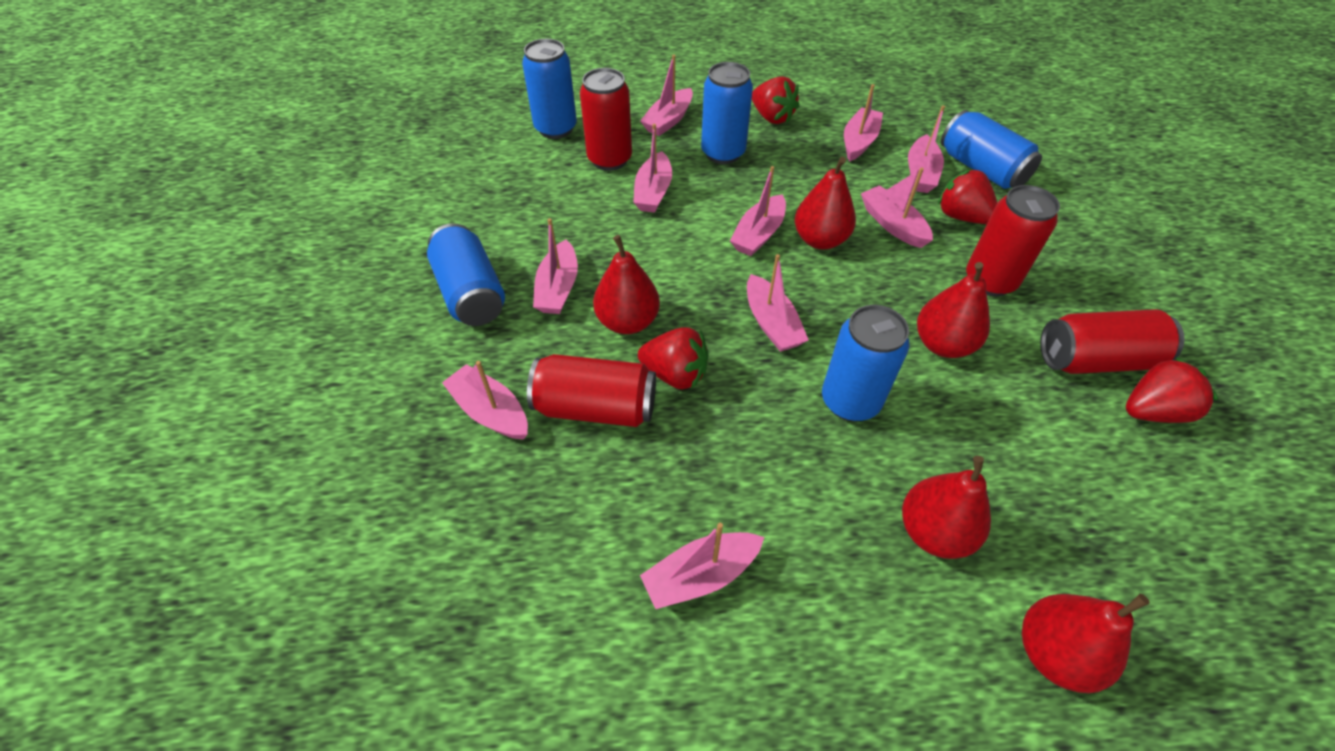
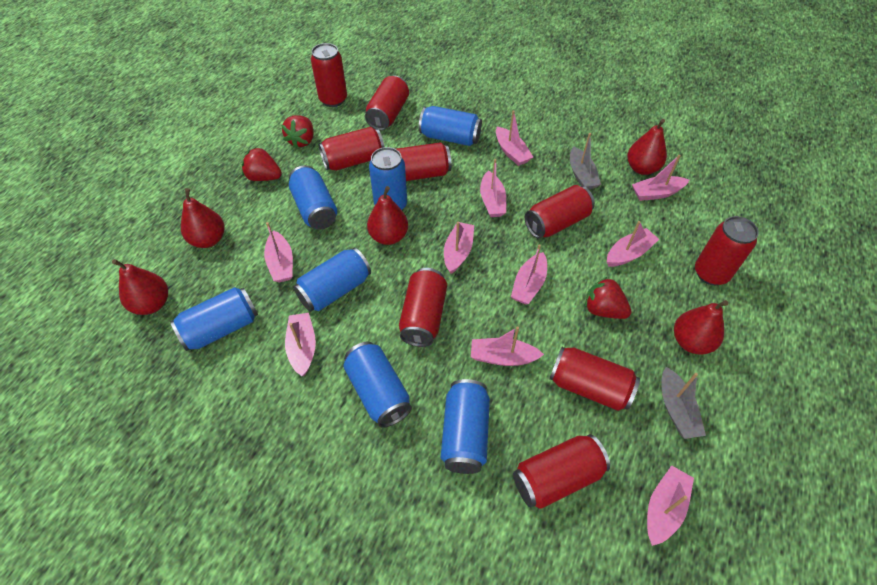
blue can: [427,223,505,326] [522,39,577,139] [701,62,753,164] [822,305,909,422] [941,110,1042,189] = 5 -> [170,287,258,351] [289,165,337,230] [293,248,371,312] [343,342,412,428] [369,147,407,210] [419,106,482,146] [441,379,490,474] = 7
grey boat: none = 0 -> [570,133,601,190] [662,367,706,439] = 2
red can: [527,354,656,427] [580,68,632,171] [966,185,1060,296] [1040,309,1184,374] = 4 -> [311,43,347,107] [318,127,384,171] [365,76,409,130] [396,142,452,181] [399,268,447,347] [513,434,610,509] [525,185,595,239] [549,347,640,411] [695,216,759,285] = 9
red strawberry: [638,327,708,390] [752,76,799,124] [938,169,997,224] [1126,357,1218,423] = 4 -> [242,147,282,181] [281,115,314,149] [585,277,631,319] = 3

